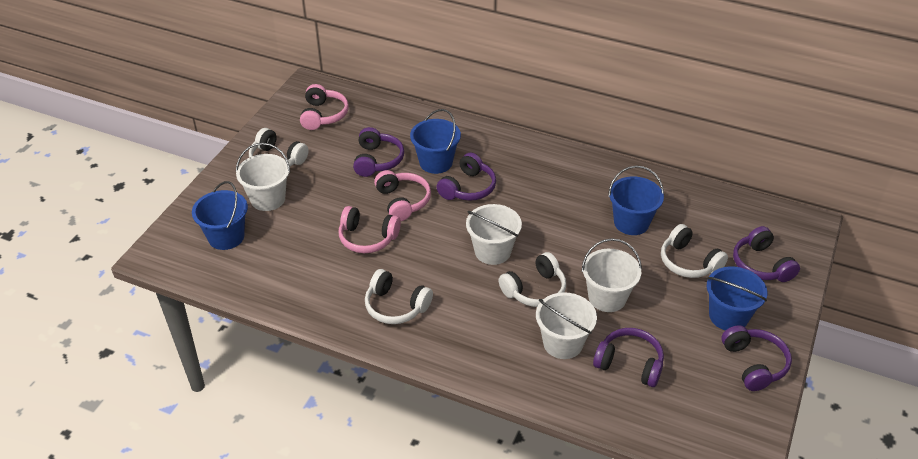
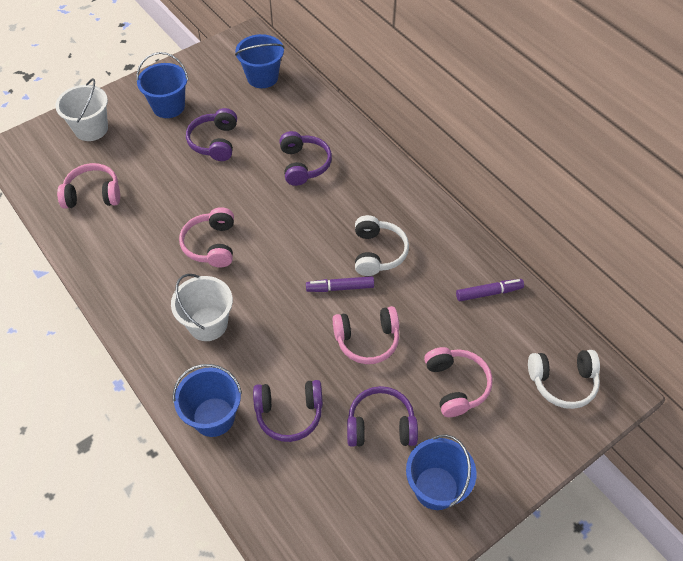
pink headphones: [300,84,349,130] [339,206,401,253] [374,170,431,221] = 3 -> [57,163,120,208] [179,207,234,268] [333,306,399,364] [424,347,493,417] = 4
purple headphones: [353,127,404,177] [437,153,496,201] [593,328,664,387] [721,325,792,391] [733,226,800,282] = 5 -> [186,108,237,161] [253,380,323,442] [279,131,332,186] [347,386,418,447] = 4
purple marker: none = 0 -> [306,276,374,292] [456,279,524,301] = 2
white bucket: [236,143,290,211] [466,204,522,265] [536,292,597,359] [582,238,642,312] = 4 -> [55,78,108,141] [171,274,233,341] = 2
white headphones: [249,128,309,167] [365,269,433,324] [499,252,566,307] [661,224,728,278] = 4 -> [355,215,409,276] [528,350,600,409] = 2

